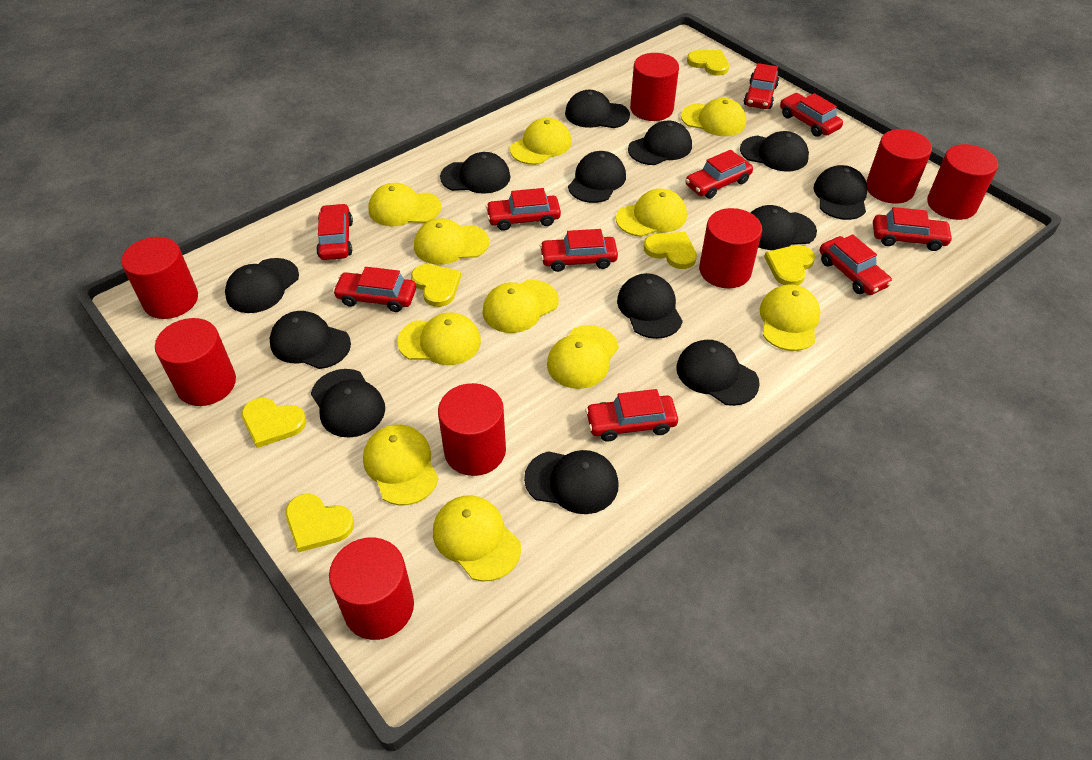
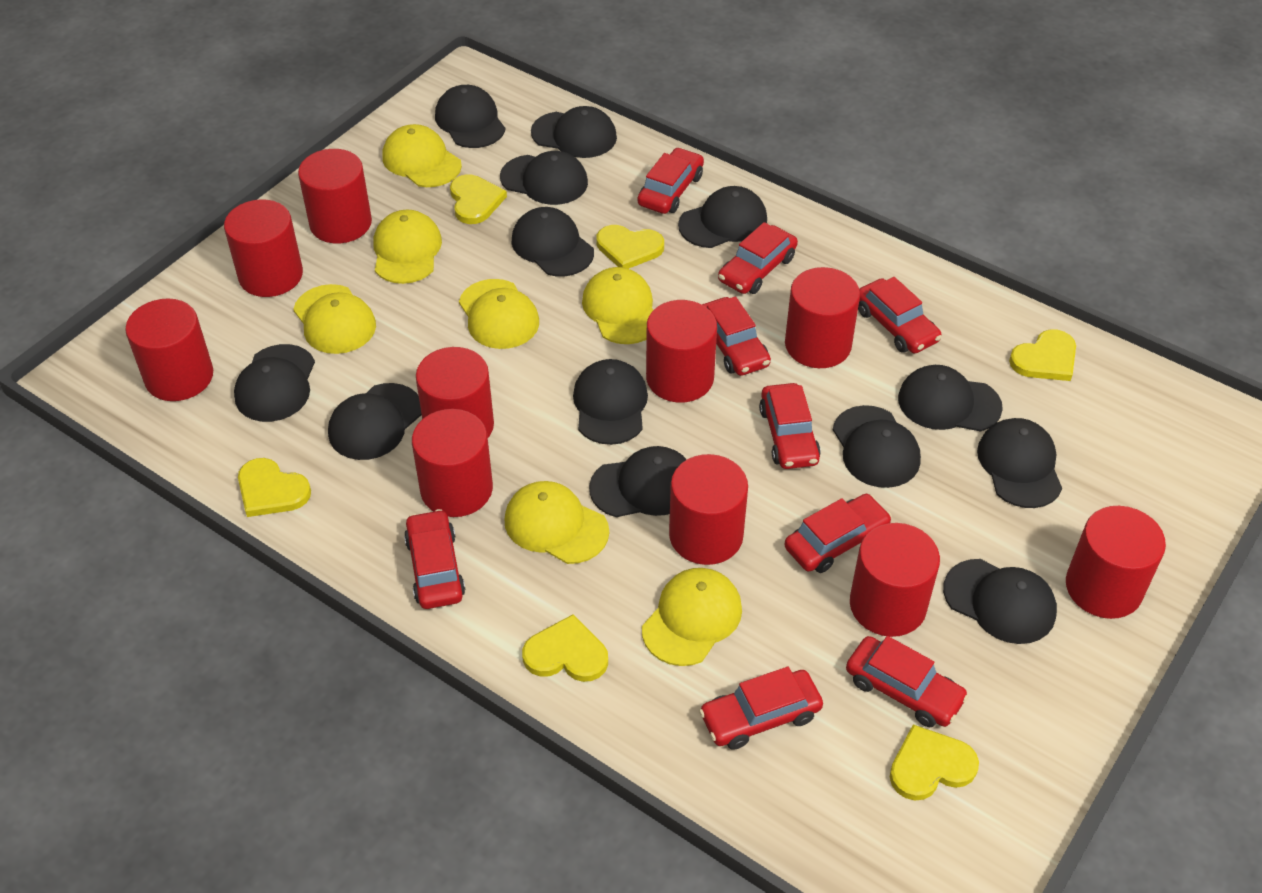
red car: [316,204,353,260] [333,267,416,312] [486,188,561,231] [540,229,618,272] [585,389,678,442] [685,150,753,199] [744,63,779,109] [780,93,843,137] [820,234,892,295] [873,207,953,251] = 10 -> [404,509,466,609] [638,148,704,214] [699,666,823,750] [702,296,771,376] [718,222,798,294] [759,383,821,469] [784,494,892,573] [846,636,969,727] [858,277,942,353] = 9
red cylinder: [121,237,198,319] [155,318,236,406] [329,538,414,640] [438,383,506,476] [630,53,679,121] [699,208,762,288] [866,129,932,204] [927,144,998,220] = 8 -> [125,298,213,401] [224,199,303,297] [298,149,372,243] [412,409,493,517] [416,347,494,438] [646,300,717,402] [669,454,748,565] [785,267,860,368] [850,523,940,637] [1066,506,1166,619] = 10
yellow cap: [363,424,438,505] [369,183,441,227] [397,312,481,365] [414,219,489,265] [433,495,521,581] [483,280,559,333] [510,118,572,165] [547,325,619,389] [616,189,687,237] [681,98,746,136] [760,284,820,351] = 11 -> [293,284,376,354] [373,210,442,284] [382,124,462,187] [459,279,539,349] [505,481,609,564] [582,267,653,344] [642,568,742,666] = 7

